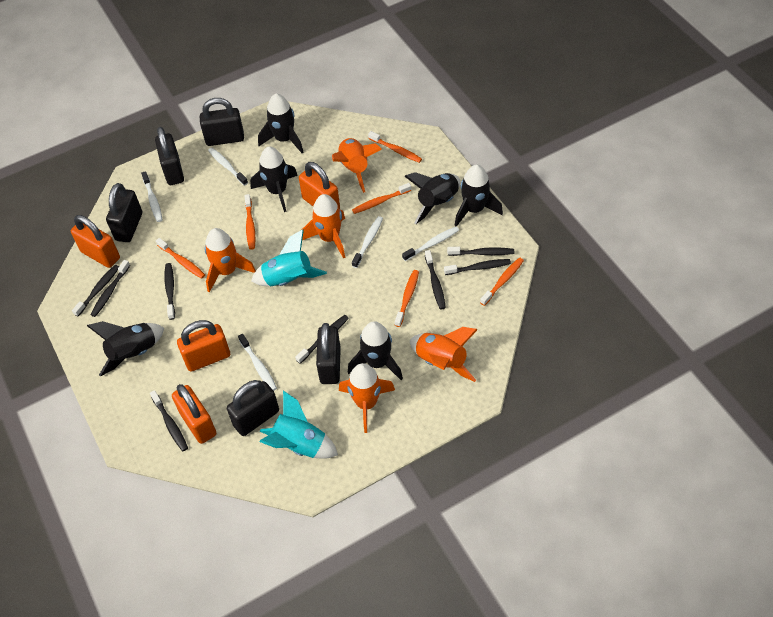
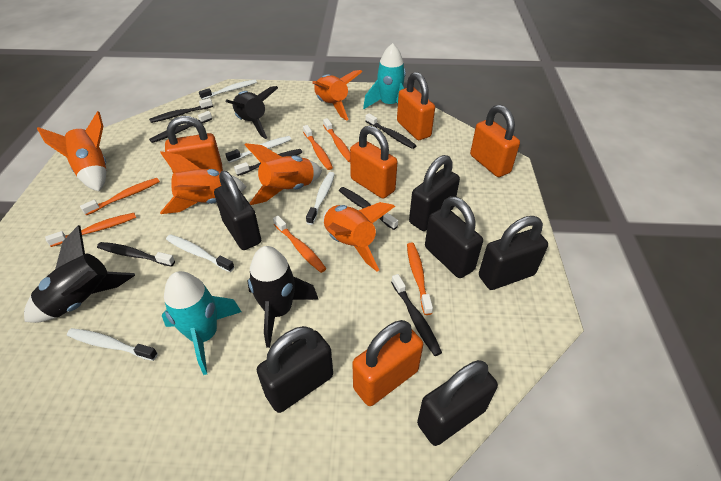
black padlock: [106,183,142,242] [155,127,184,185] [200,98,244,146] [227,380,279,436] [316,323,341,384] = 5 -> [214,171,261,250] [257,326,333,413] [409,155,460,231] [417,360,498,446] [425,196,483,278] [479,216,548,290] = 6
black rocket: [87,321,164,377] [250,146,298,212] [258,94,304,153] [348,321,403,380] [404,172,460,224] [455,165,503,226] = 6 -> [24,225,135,323] [226,86,278,139] [247,246,319,348] = 3
black toothbrush: [72,265,119,316] [90,260,130,317] [150,390,188,451] [165,263,175,320] [295,315,349,364] [425,250,446,309] [444,259,511,275] [447,247,514,256] = 8 -> [97,242,175,267] [149,98,213,123] [149,111,212,143] [234,149,302,176] [339,187,398,230] [365,113,416,149] [391,274,442,356] = 7
orange padlock: [71,215,120,268] [172,384,216,444] [177,320,230,371] [299,162,340,209] = 4 -> [165,116,223,173] [350,125,398,199] [352,320,423,406] [397,72,435,140] [470,105,520,177] = 5

